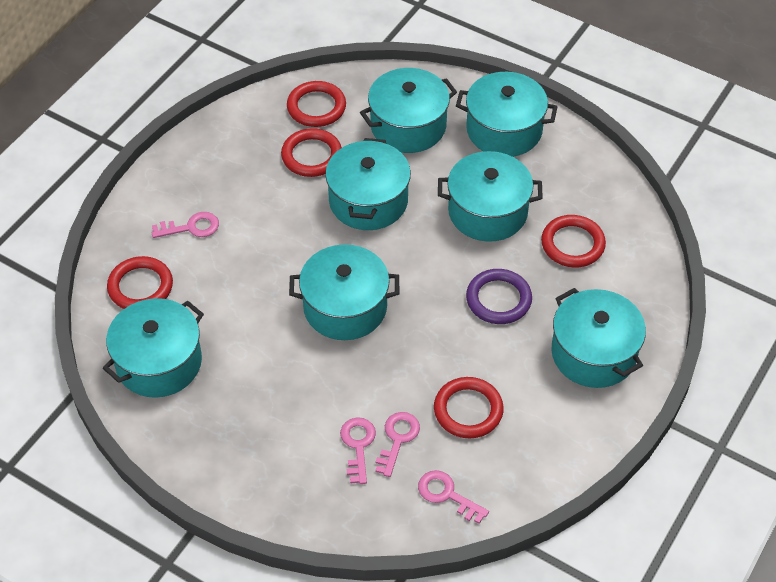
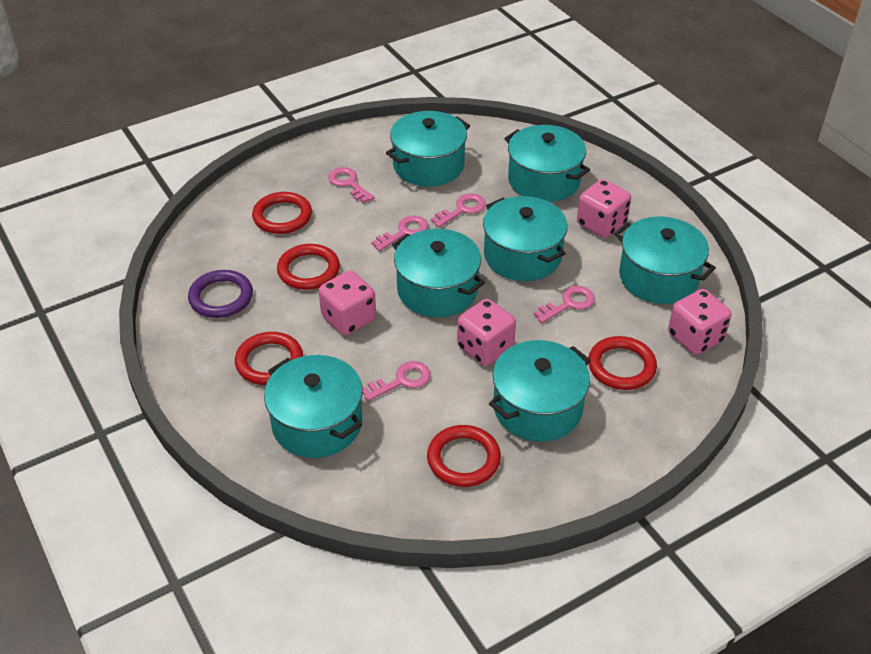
pink dice: none = 0 -> [319,271,376,335] [457,299,516,366] [577,179,631,238] [668,289,732,355] = 4
pink key: [152,212,219,238] [340,417,376,484] [375,412,420,477] [418,470,489,524] = 4 -> [328,167,374,203] [363,361,431,401] [371,216,428,251] [431,194,486,227] [534,286,595,323] = 5

